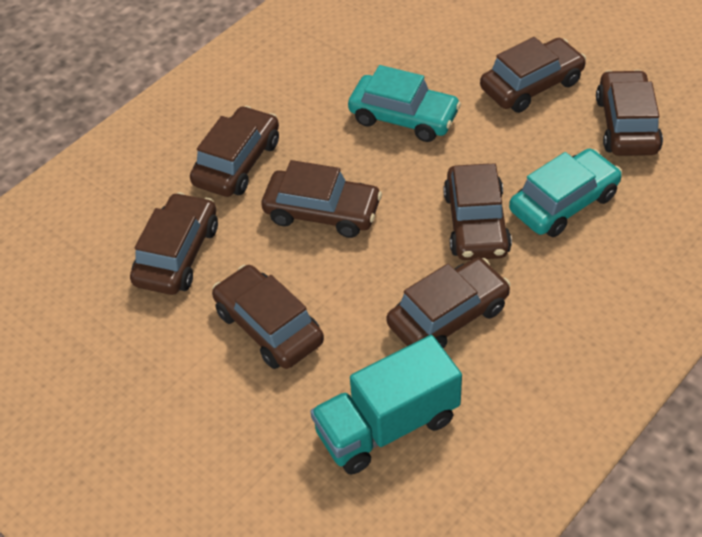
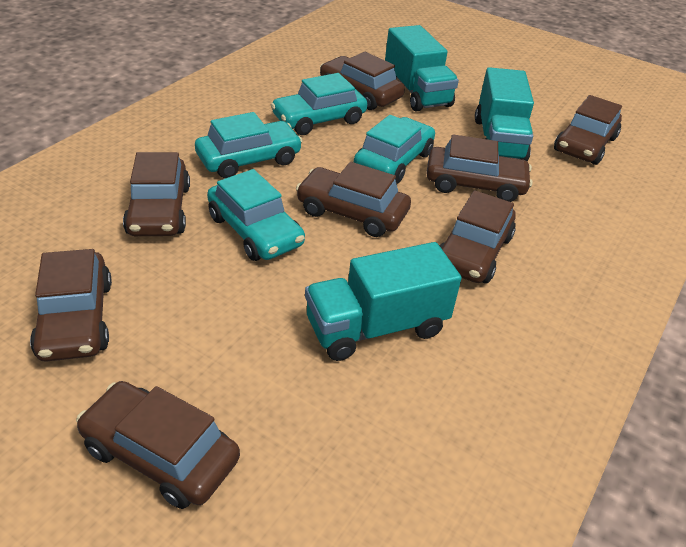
turquoise car: [348,65,461,142] [509,148,622,237] = 2 -> [195,112,303,178] [207,169,305,261] [271,73,367,135] [354,115,435,184] = 4
turquoise truck: [310,335,462,475] = 1 -> [305,242,462,361] [385,25,459,111] [475,67,534,162] = 3

